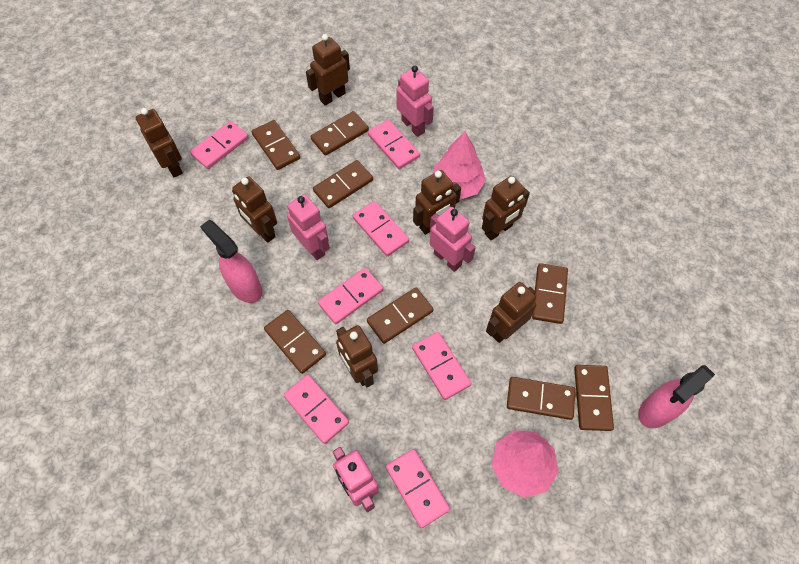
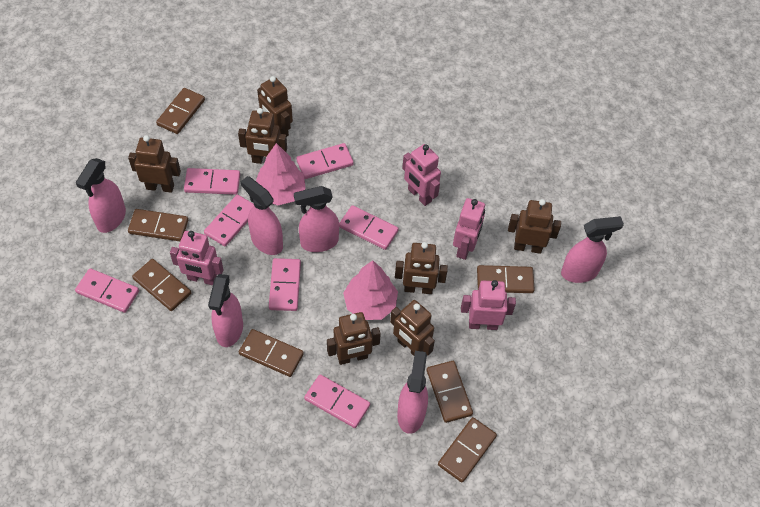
brown domino: [252,120,300,170] [264,310,326,374] [310,111,369,156] [313,160,373,208] [367,287,434,344] [507,377,576,420] [532,263,568,324] [574,365,614,431] = 8 -> [128,209,188,241] [132,259,191,311] [156,88,205,134] [239,329,304,377] [427,361,473,423] [438,417,497,483] [477,265,535,293] = 7
pink spray bottle: [200,220,262,303] [638,365,715,428] = 2 -> [76,158,126,233] [208,274,243,347] [240,176,283,255] [294,186,339,252] [397,351,428,434] [561,216,624,283] = 6

